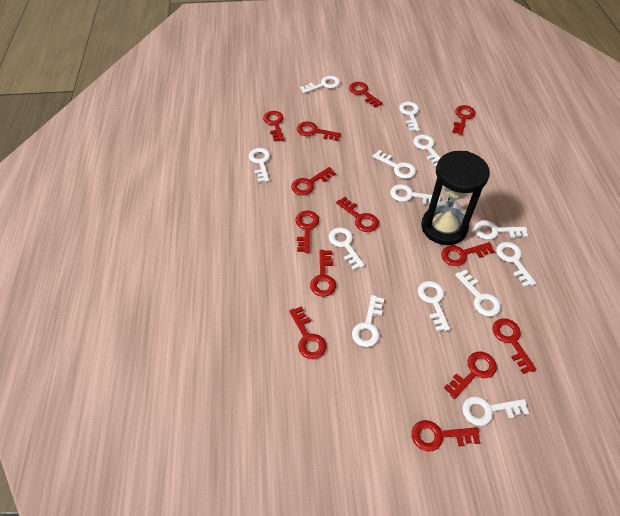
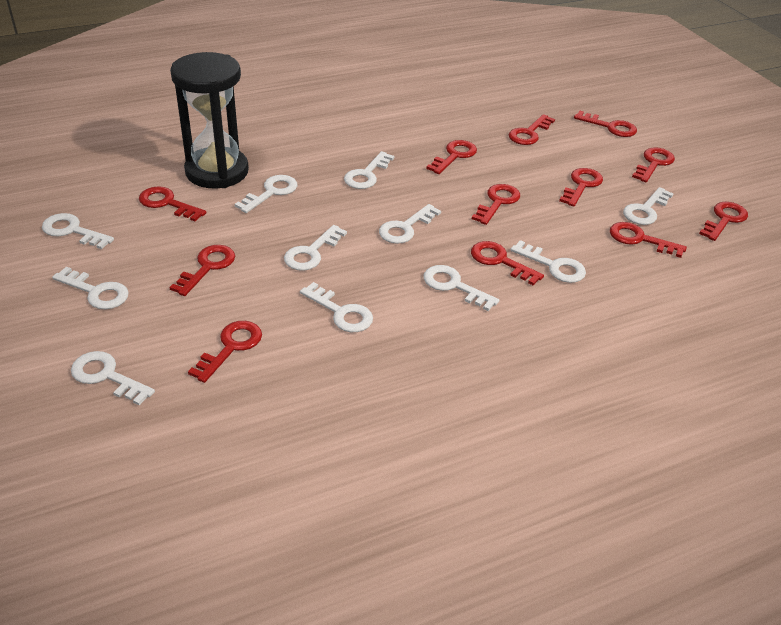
red key: [263,111,284,142] [289,306,326,359] [291,167,336,195] [296,210,319,253] [297,122,341,141] [310,250,336,297] [336,197,379,232] [349,82,383,107] [412,420,480,452] [441,242,495,266] [444,352,497,399] [452,105,476,135] [492,318,537,374] = 13 -> [139,186,207,221] [169,245,235,296] [188,321,262,383] [426,140,477,174] [471,241,544,285] [472,184,520,225] [509,114,555,145] [559,168,603,207] [574,111,637,137] [610,222,687,258] [632,147,675,182] [699,202,748,241] = 12
white key: [249,148,270,183] [300,76,340,94] [329,227,365,270] [352,295,384,347] [372,150,416,179] [390,184,441,204] [399,102,420,132] [413,134,440,167] [418,281,450,332] [455,269,501,317] [462,396,529,426] [474,220,528,240] [496,242,536,287] = 13 -> [42,213,114,249] [52,267,129,309] [71,351,155,405] [234,175,297,213] [284,225,347,271] [300,282,373,332] [344,151,394,189] [379,204,441,244] [423,265,499,311] [511,240,586,283] [623,187,674,225] = 11

